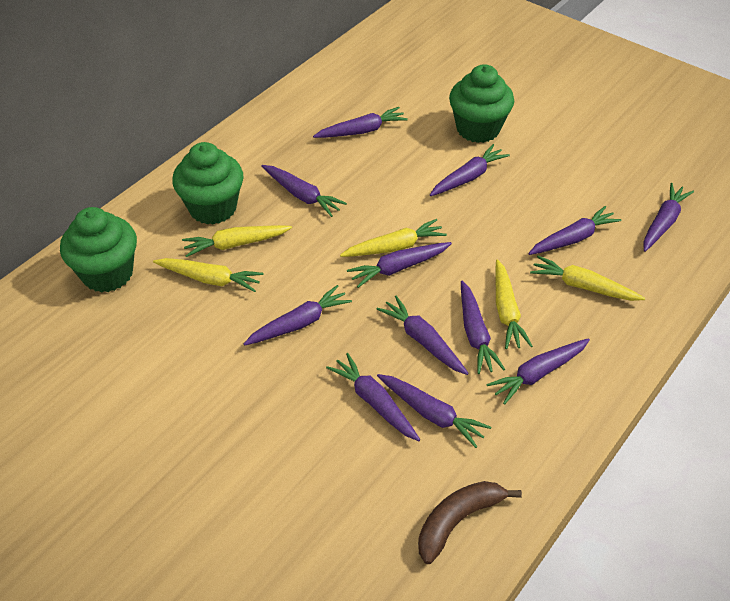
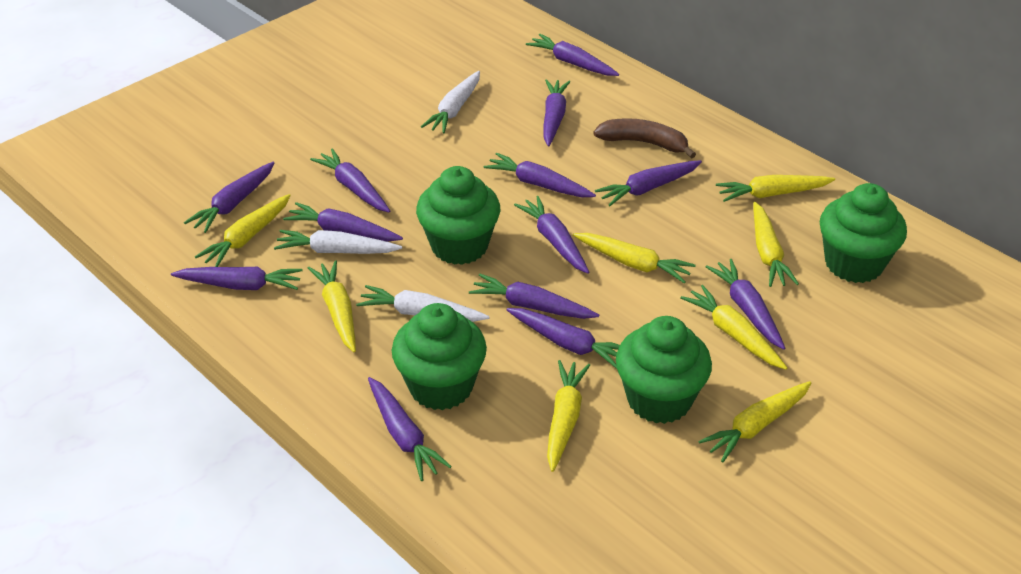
green cupcake: [60,207,137,293] [172,142,243,225] [449,64,514,143] = 3 -> [392,303,487,410] [416,166,500,265] [616,316,712,424] [820,183,907,283] = 4
purple carrot: [244,285,352,346] [261,165,347,217] [313,107,408,138] [326,353,420,441] [347,242,452,288] [377,296,469,375] [377,374,491,448] [430,144,510,196] [461,281,505,374] [486,338,590,405] [528,206,621,255] [643,183,694,252] = 12 -> [171,267,303,290] [184,162,274,233] [283,202,403,242] [310,148,390,213] [368,377,452,481] [469,274,599,319] [484,153,596,197] [506,308,620,369] [514,196,589,274] [526,34,619,76] [543,79,570,146] [595,160,702,206] [706,259,785,350] = 13
white carrot: none = 0 -> [274,230,402,254] [356,285,490,322] [421,71,480,134] = 3
yellow carrot: [153,258,263,292] [182,225,292,257] [340,219,447,257] [495,259,533,349] [530,256,645,301] = 5 -> [195,194,291,267] [308,260,356,352] [547,360,590,472] [573,233,696,283] [680,285,787,370] [698,381,811,462] [716,175,835,202] [754,202,799,287] = 8

